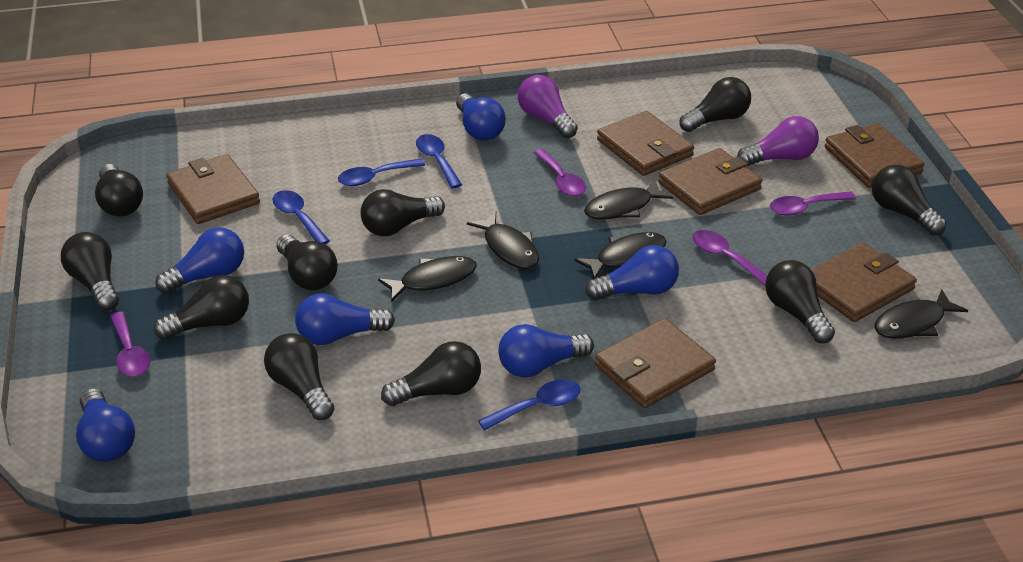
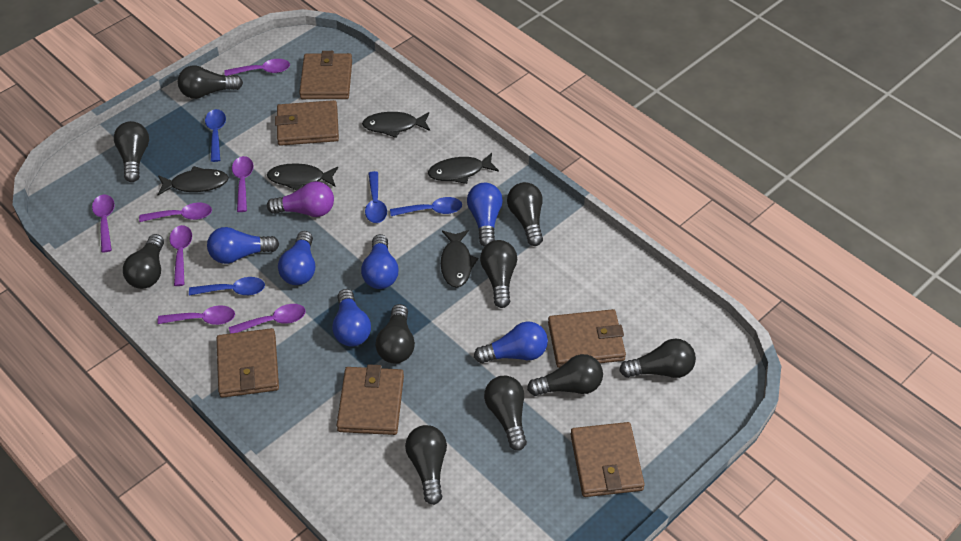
purple light bulb: [518,75,578,138] [737,116,819,166] = 2 -> [267,181,334,217] = 1
purple spoon: [110,312,150,376] [533,149,586,196] [692,230,768,286] [770,191,856,215] = 4 -> [92,195,115,252] [139,203,212,222] [157,305,235,325] [169,225,192,286] [224,59,290,76] [229,304,305,333] [232,156,254,212] = 7

